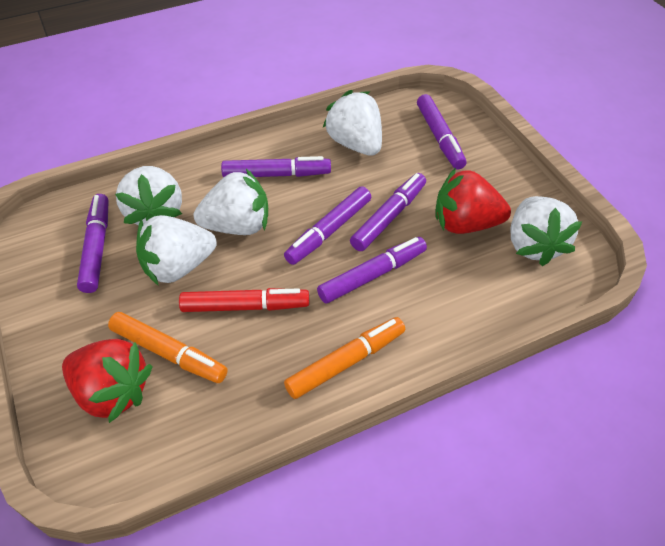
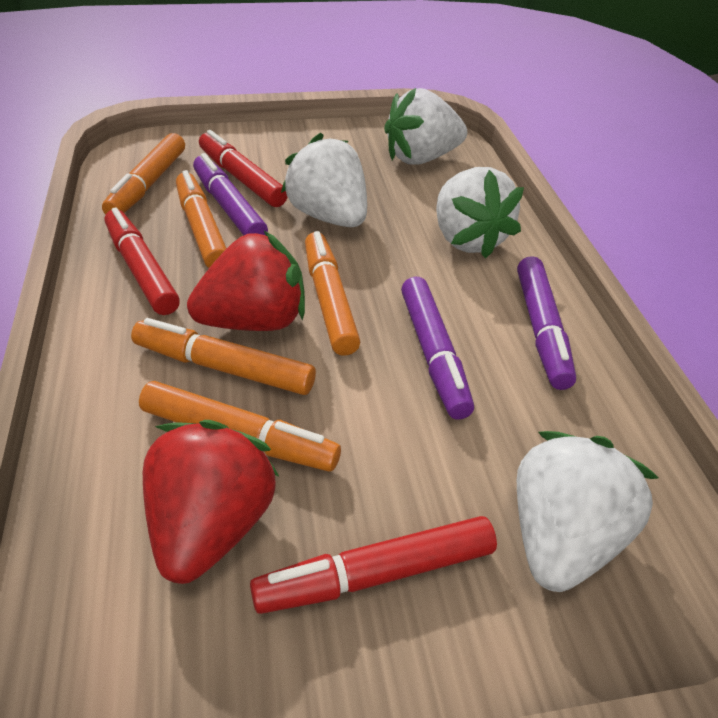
orange marker: [108,312,228,383] [284,317,405,399] = 2 -> [102,133,185,214] [131,318,316,395] [139,381,341,472] [176,170,227,268] [305,231,360,356] = 5
purple marker: [77,194,108,293] [221,156,331,178] [284,187,371,265] [317,237,427,304] [350,173,426,251] [417,94,466,169] = 6 -> [193,153,268,235] [401,277,474,419] [517,256,576,390] = 3
red marker: [179,288,309,312] = 1 -> [105,207,180,315] [199,130,288,207] [250,516,497,614] = 3
white strawberry: [115,166,182,225] [136,215,217,286] [194,169,268,235] [323,90,382,156] [511,196,582,266] = 5 -> [281,133,367,227] [384,88,467,165] [436,167,524,259] [517,431,659,592] = 4

